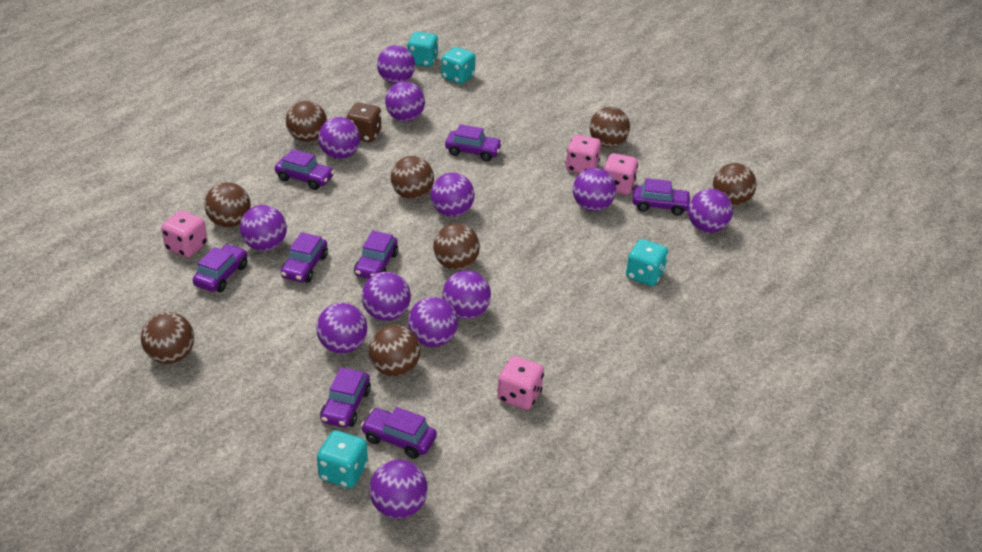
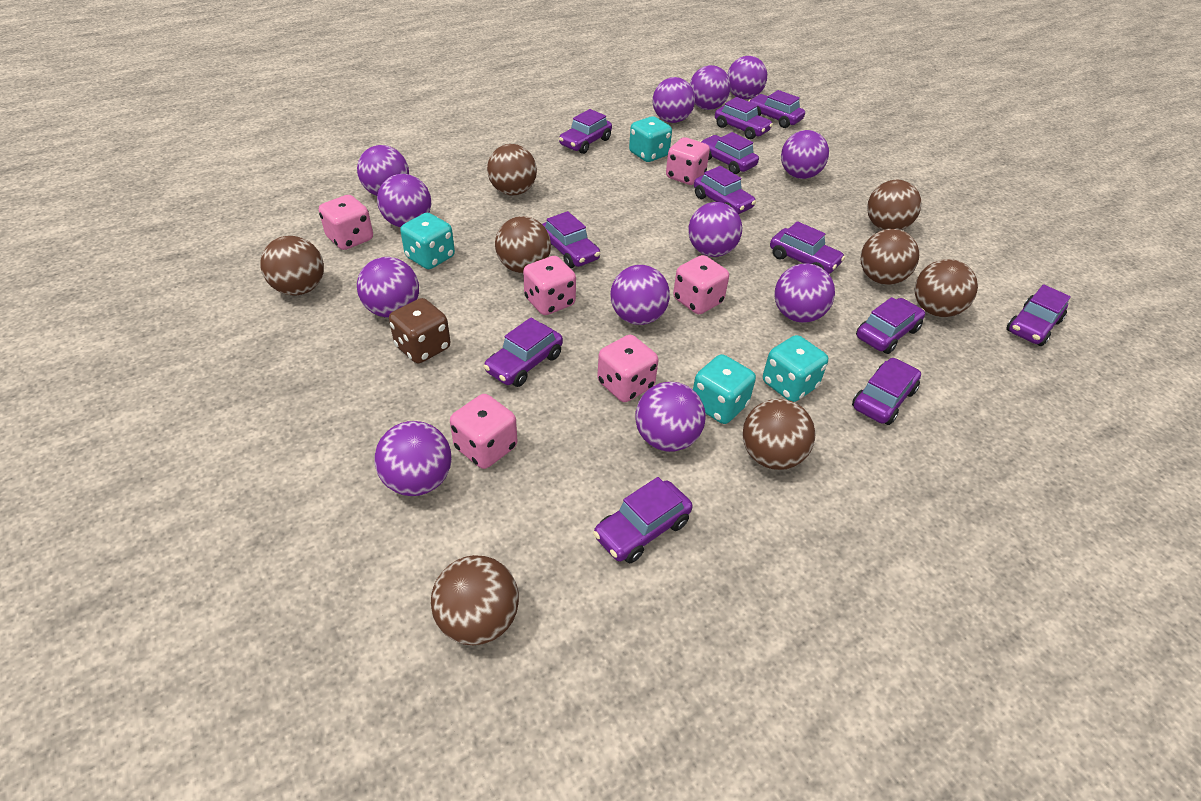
pink dice: [161,211,207,257] [497,356,544,410] [565,135,601,173] [604,153,638,195] = 4 -> [319,195,373,250] [450,394,517,469] [523,256,576,315] [597,335,658,402] [666,137,710,185] [673,255,729,314] = 6
purple car: [193,244,247,292] [275,149,334,190] [280,232,328,283] [320,367,371,428] [354,230,398,279] [361,407,437,459] [445,124,503,161] [632,178,691,216] = 8 -> [484,317,563,387] [542,211,600,268] [559,109,612,154] [593,477,693,563] [694,166,756,214] [700,132,759,174] [715,97,773,139] [749,90,805,128] [770,221,845,274] [852,358,921,425] [856,297,925,354] [1006,284,1071,346] = 12

